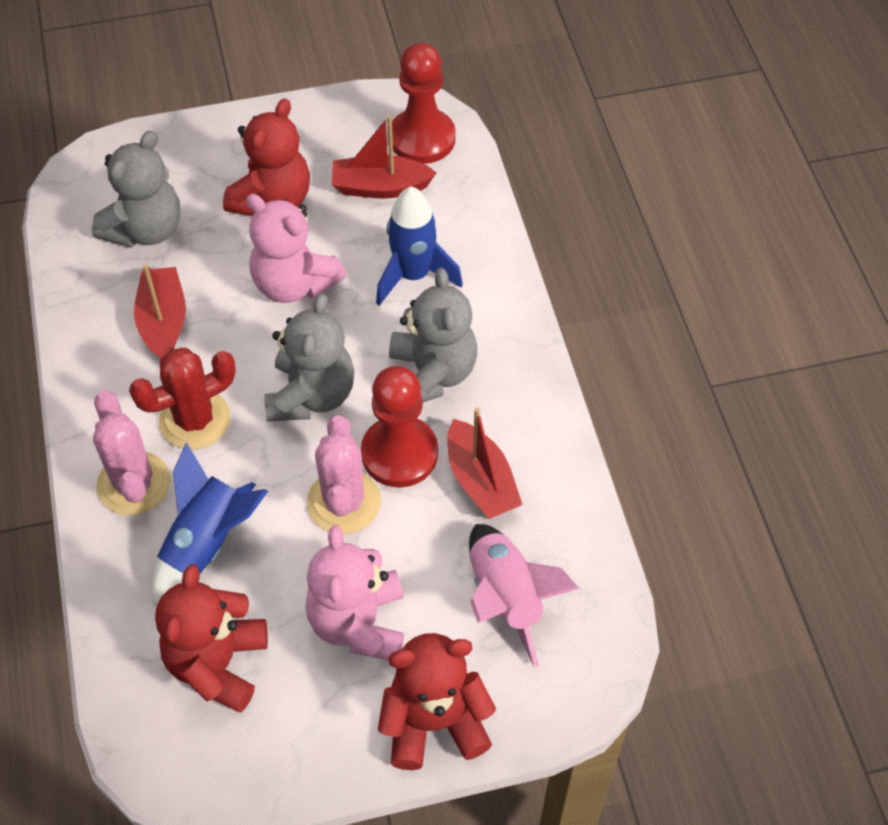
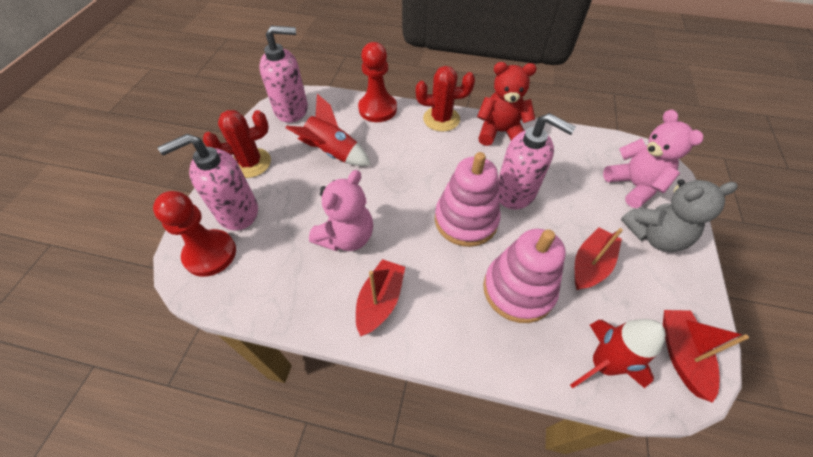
blue rocket: [152,442,268,605] [376,187,463,306] = 2 -> none = 0
grey teddy bear: [92,130,181,248] [264,293,354,421] [389,268,477,402] = 3 -> [621,179,737,252] = 1
pink cactus: [93,390,171,515] [306,415,381,534] = 2 -> none = 0
pink rocket: [469,524,580,667] = 1 -> none = 0
pink soap dispenser: none = 0 -> [158,134,258,231] [259,26,308,123] [498,113,576,210] = 3
pink stacking toy: none = 0 -> [435,152,501,247] [483,229,566,323] = 2
red cactus: [129,348,236,450] = 1 -> [203,110,271,178] [416,66,475,132] = 2
red rocket: none = 0 -> [286,94,371,166] [570,319,666,388] = 2
red teddy bear: [155,564,268,713] [223,98,310,216] [378,633,496,770] = 3 -> [477,62,537,146] = 1

